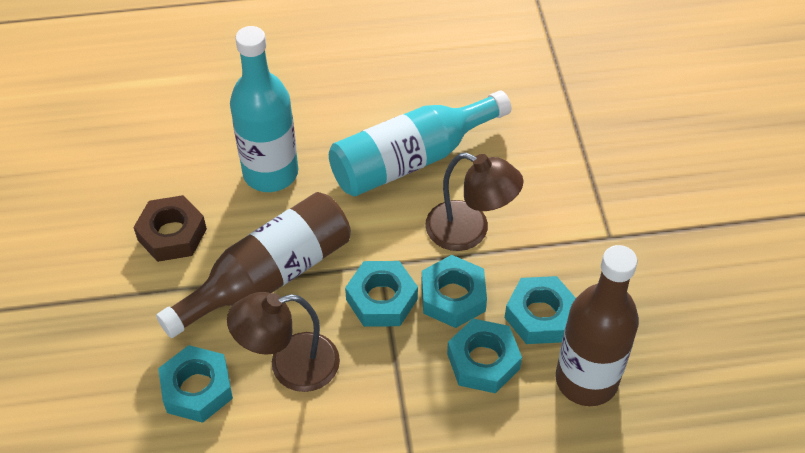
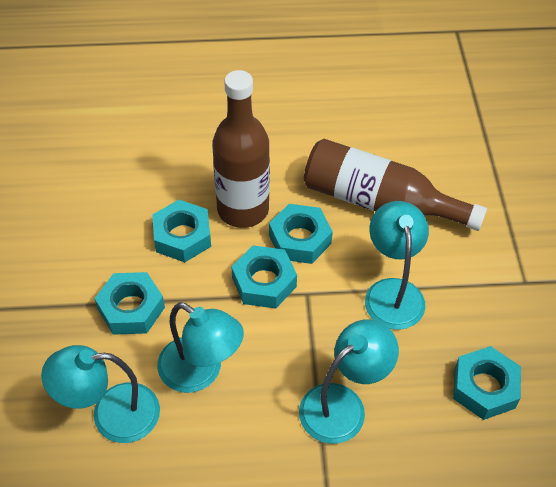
brown lamp: [227,292,340,392] [425,153,524,251] = 2 -> none = 0
brown nut: [133,195,207,262] = 1 -> none = 0
turquoise bottle: [230,26,298,192] [329,91,511,197] = 2 -> none = 0
turquoise lamp: none = 0 -> [41,345,160,443] [157,302,244,393] [299,319,399,444] [365,201,429,330] = 4

